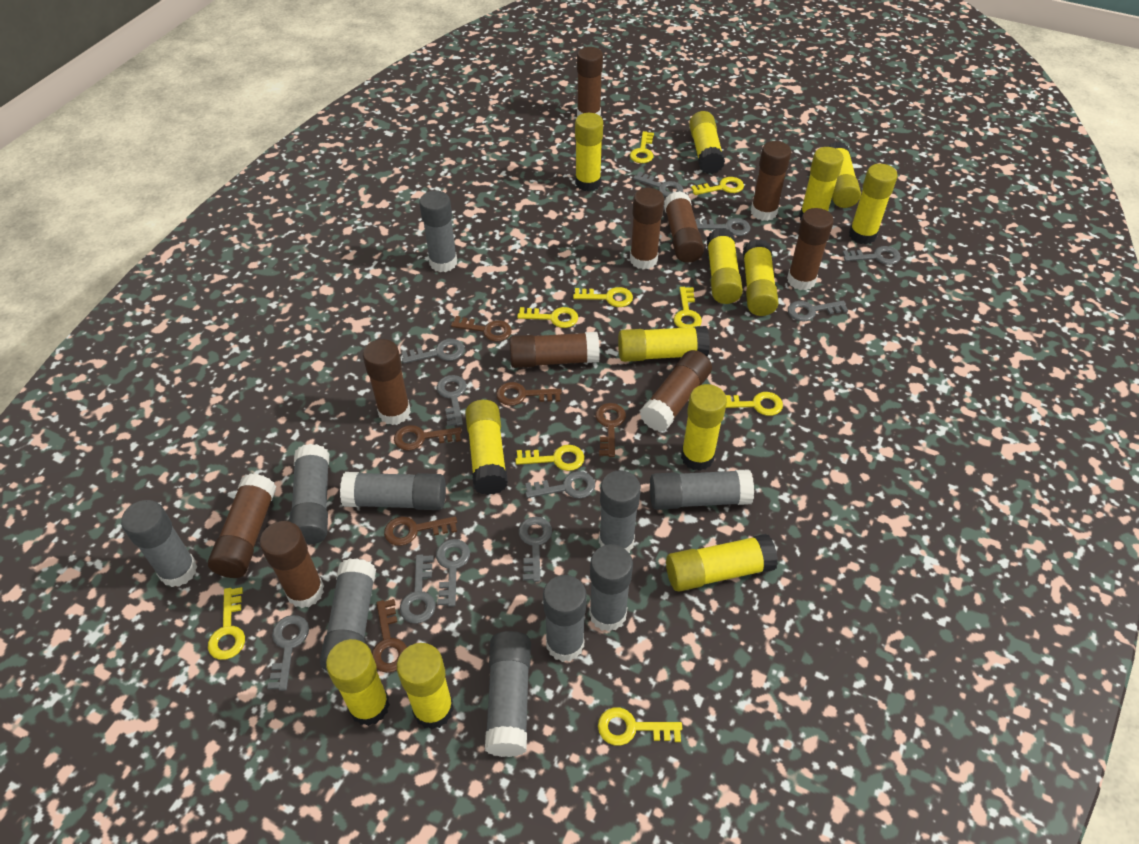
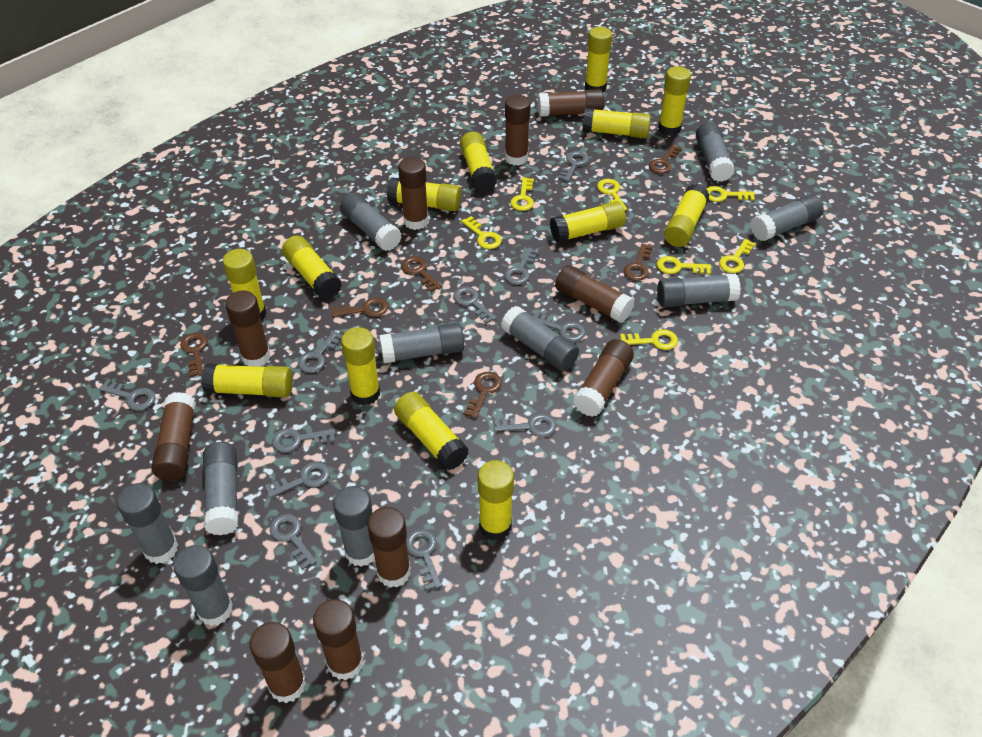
yellow key: [208,587,245,660] [515,445,585,471] [517,307,578,328] [573,287,633,307] [598,707,682,746] [630,131,654,163] [674,287,702,328] [691,177,744,195] [726,392,783,416] = 9 -> [461,216,502,249] [510,177,534,211] [597,179,627,211] [620,329,678,350] [657,256,712,274] [706,186,755,202] [719,239,756,273] = 7

